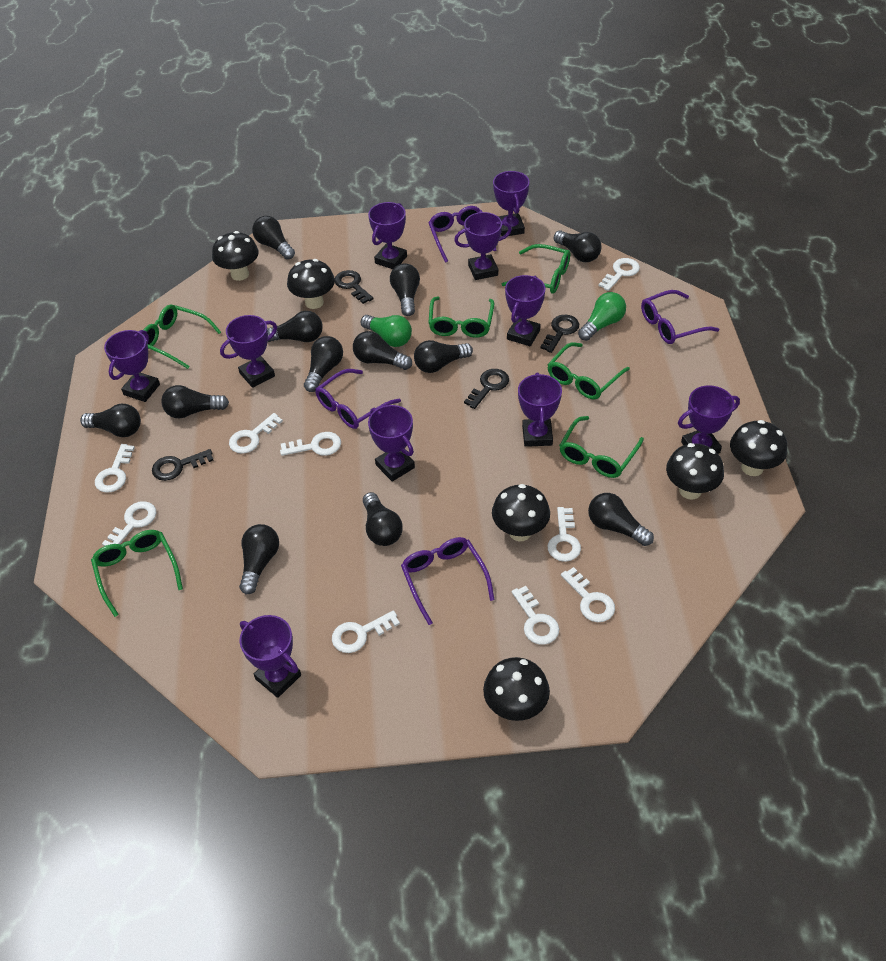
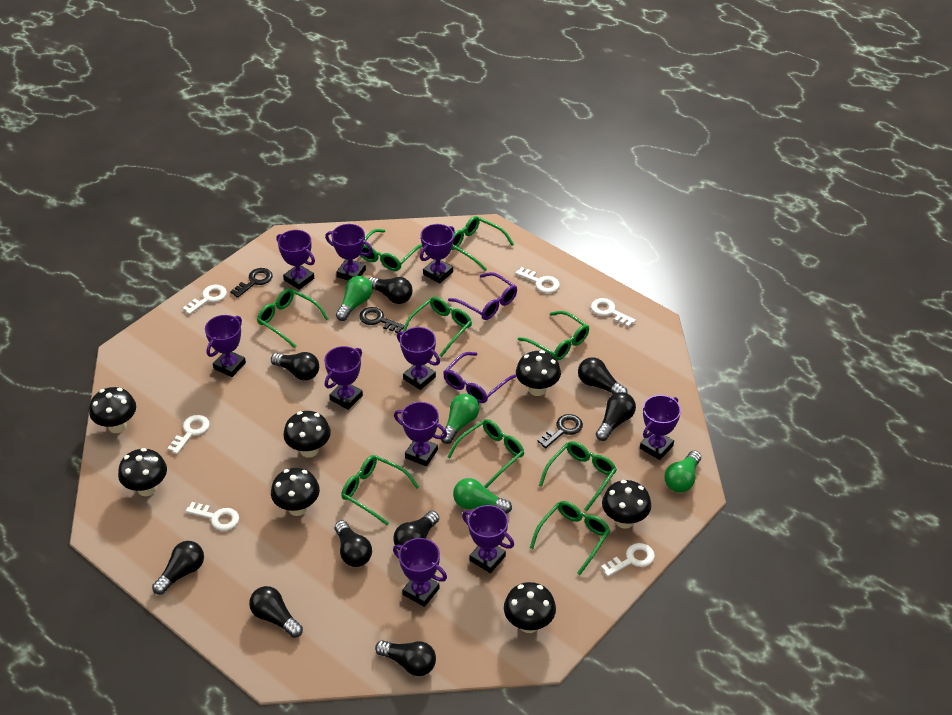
black key: [152,449,214,481] [335,270,374,304] [464,369,509,409] [540,315,579,353] = 4 -> [230,268,273,298] [359,307,405,333] [537,414,583,448] = 3
black light bulb: [80,404,141,437] [161,385,229,418] [239,524,279,594] [252,216,295,260] [267,311,323,342] [304,336,343,392] [353,331,412,370] [363,492,403,546] [390,263,420,316] [414,340,473,373] [554,230,602,262] [588,493,654,546] = 12 -> [152,541,204,595] [249,586,303,638] [271,352,319,381] [335,520,372,567] [368,277,413,304] [375,640,436,676] [394,511,439,551] [578,357,627,394] [595,392,636,441] = 9
black mushroom: [212,231,259,281] [287,259,335,309] [483,657,550,721] [492,484,550,541] [666,443,724,500] [730,420,787,476] = 6 -> [89,387,136,433] [118,448,167,496] [271,468,320,516] [283,411,331,458] [504,582,556,633] [516,350,561,396] [602,480,651,529] = 7
green glasses: [91,530,183,617] [143,305,221,369] [428,297,494,338] [502,244,570,294] [547,342,630,399] [559,416,644,478] = 6 -> [257,288,328,348] [341,455,419,525] [360,229,422,271] [403,297,472,357] [447,419,524,488] [451,216,514,271] [518,311,589,361] [530,501,611,575] [539,441,617,511] = 9
green light bulb: [361,315,412,347] [578,292,626,341] = 2 -> [336,276,373,321] [440,394,479,444] [453,478,512,514] [664,450,701,493] = 4
purple glasses: [315,369,401,429] [401,537,495,625] [428,206,496,263] [641,290,719,344] = 4 -> [443,352,516,403] [448,272,517,320] = 2
white key: [95,444,135,493] [102,501,156,546] [229,413,283,454] [280,432,341,456] [332,610,400,653] [512,586,559,645] [547,507,581,562] [561,567,615,622] [598,258,640,291] = 9 -> [167,415,210,454] [183,285,227,315] [186,502,239,531] [515,267,560,293] [591,298,636,327] [601,543,655,577] = 6

